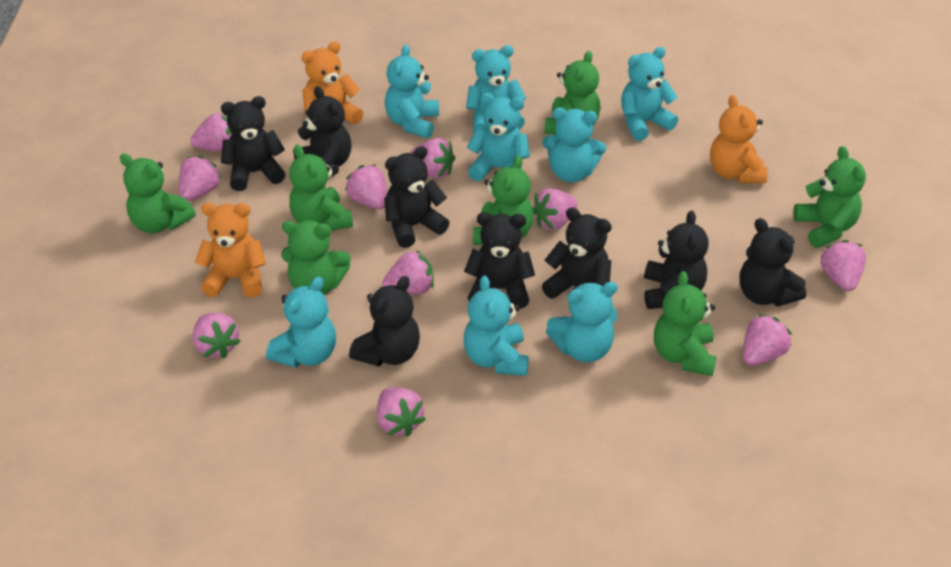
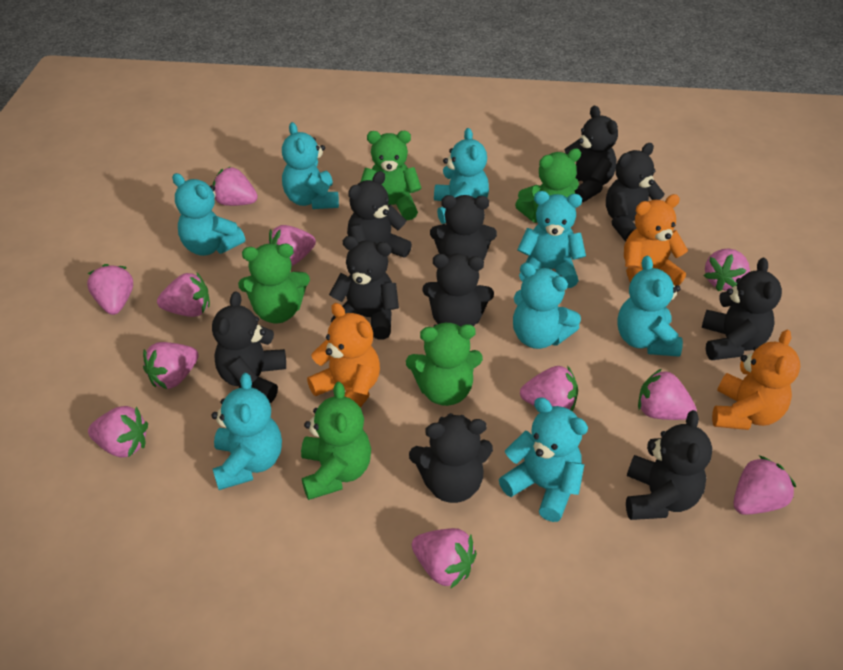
black teddy bear: [221,96,286,191] [293,86,351,178] [349,276,420,367] [384,146,450,248] [464,212,535,309] [542,207,612,299] [644,211,709,309] [740,218,806,307] = 8 -> [212,292,286,403] [329,236,399,340] [347,171,412,257] [409,413,493,503] [422,254,494,327] [430,195,497,261] [564,106,618,202] [606,143,665,242] [626,410,712,520] [702,258,782,360] = 10
green teddy bear: [120,153,196,234] [281,220,351,295] [289,144,353,231] [473,155,534,245] [544,51,601,134] [654,271,717,376] [793,146,866,248] = 7 -> [238,244,310,323] [301,382,371,500] [361,131,422,220] [406,323,483,406] [515,148,581,223] = 5
pink strawberry: [179,155,222,201] [190,113,232,152] [193,313,241,358] [345,165,387,209] [377,387,426,437] [382,250,434,294] [410,138,455,178] [532,188,578,230] [743,314,792,366] [820,240,866,291] = 10 -> [87,264,133,315] [88,406,148,458] [143,342,199,389] [157,273,210,317] [213,167,258,206] [269,225,316,266] [412,528,477,589] [520,365,578,411] [638,369,697,420] [704,249,750,291] [733,456,796,515] = 11

